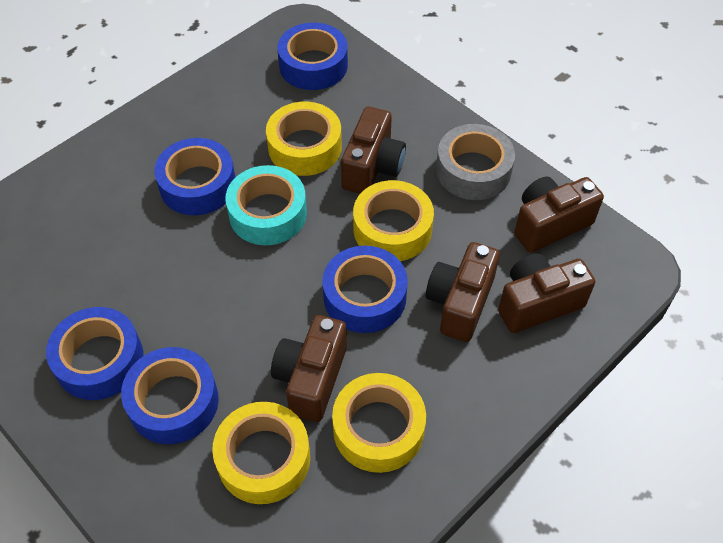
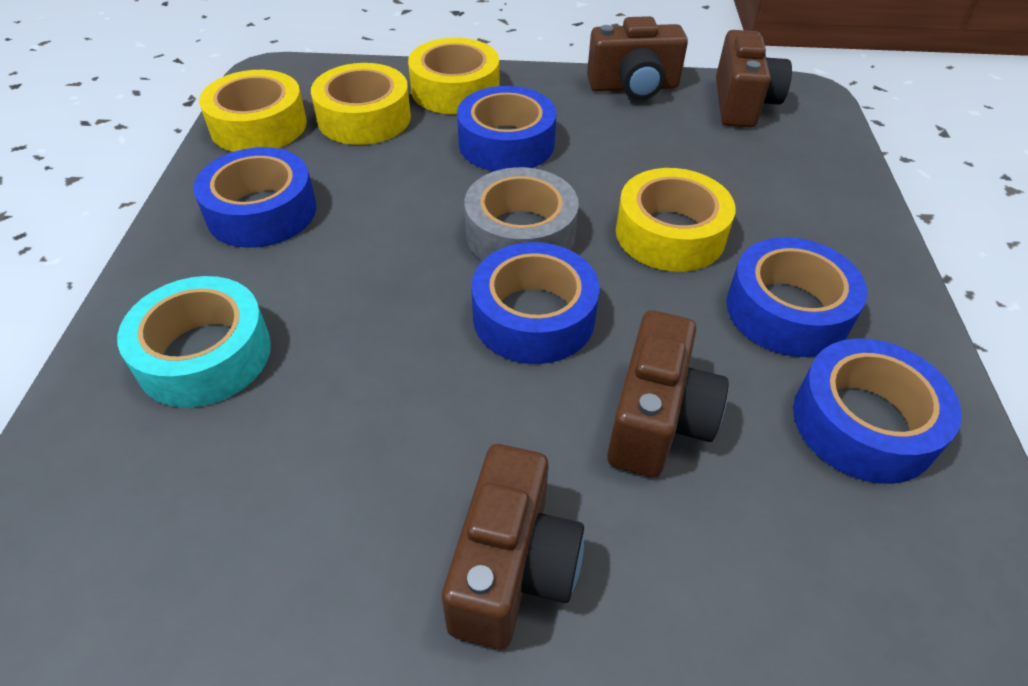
brown camera: [271,315,347,422] [341,106,406,194] [425,242,500,342] [498,254,595,333] [514,177,604,253] = 5 -> [442,444,584,649] [587,16,688,100] [607,310,728,477] [716,30,792,128] = 4

